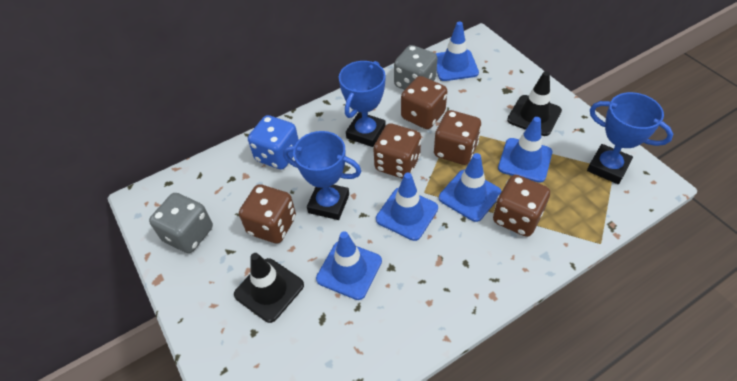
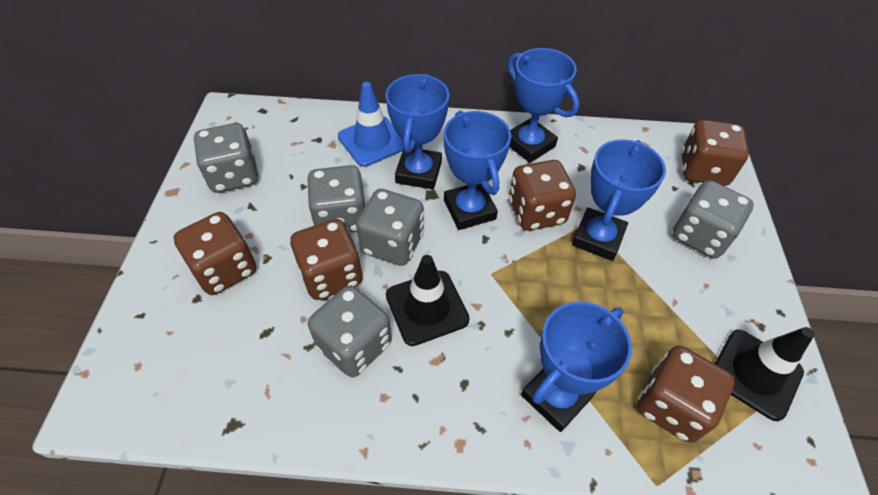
blue dice: [248,115,299,169] = 1 -> none = 0
blue traffic cone: [316,231,382,300] [376,173,438,241] [435,22,479,81] [439,153,502,222] [498,117,552,183] = 5 -> [338,82,404,167] = 1
blue trophy: [283,131,361,220] [339,61,386,147] [587,92,673,184] = 3 -> [386,74,449,189] [444,111,511,230] [508,48,579,163] [521,302,632,432] [572,139,666,261] = 5
grey dice: [149,193,213,253] [394,45,437,90] = 2 -> [193,123,258,193] [307,165,365,233] [308,286,392,378] [356,189,424,266] [672,180,754,258] = 5

